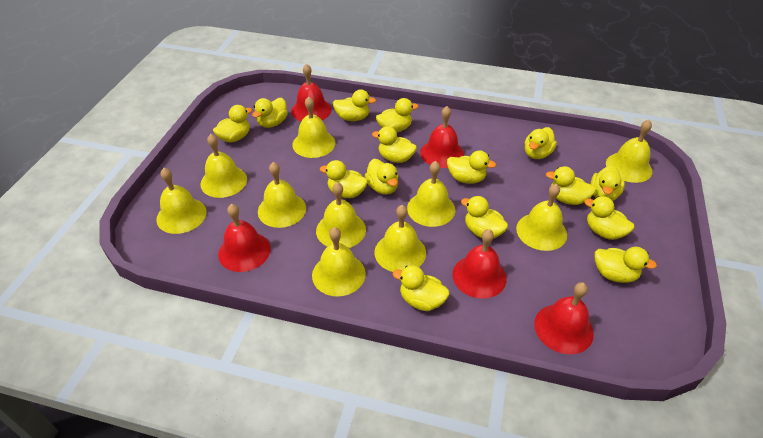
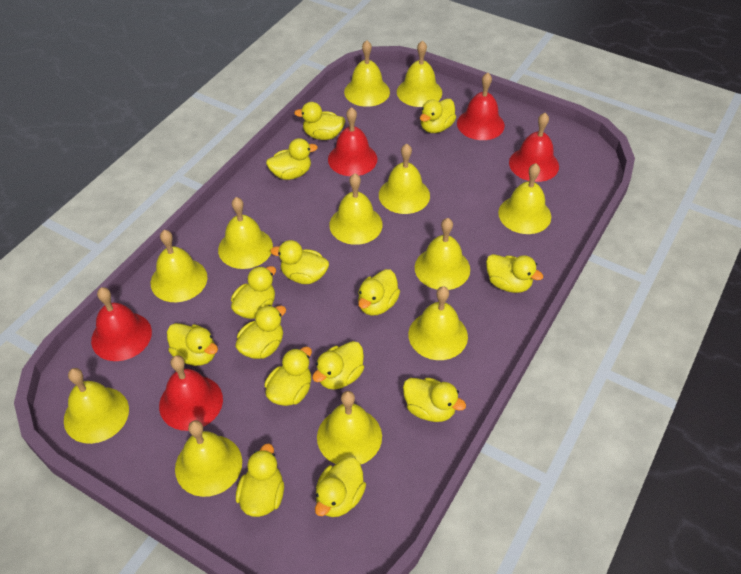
yellow bell: [156,168,207,234] [200,134,247,198] [258,162,306,228] [292,96,335,158] [312,227,366,296] [316,182,366,248] [375,205,426,272] [407,161,455,227] [516,184,567,251] [606,120,652,183] = 10 -> [64,368,129,444] [151,230,208,302] [175,420,242,497] [218,197,273,269] [317,391,382,464] [329,174,383,245] [344,40,390,107] [379,144,430,214] [397,40,442,107] [408,286,468,360] [415,218,470,290] [498,163,551,234] = 12
yellow duck: [213,105,252,143] [252,98,288,128] [320,160,368,198] [333,89,376,121] [365,159,398,195] [372,126,417,163] [376,98,419,132] [393,265,449,311] [447,150,496,184] [461,196,508,239] [525,127,557,159] [546,166,596,205] [584,196,634,240] [591,166,625,201] [595,247,657,283] = 15 -> [167,323,218,366] [231,266,276,319] [235,305,286,359] [236,444,284,517] [264,347,312,406] [266,138,318,180] [271,240,329,284] [294,102,345,140] [312,341,364,390] [315,457,366,517] [358,269,400,316] [403,378,466,422] [420,99,456,133] [486,254,543,293] = 14

